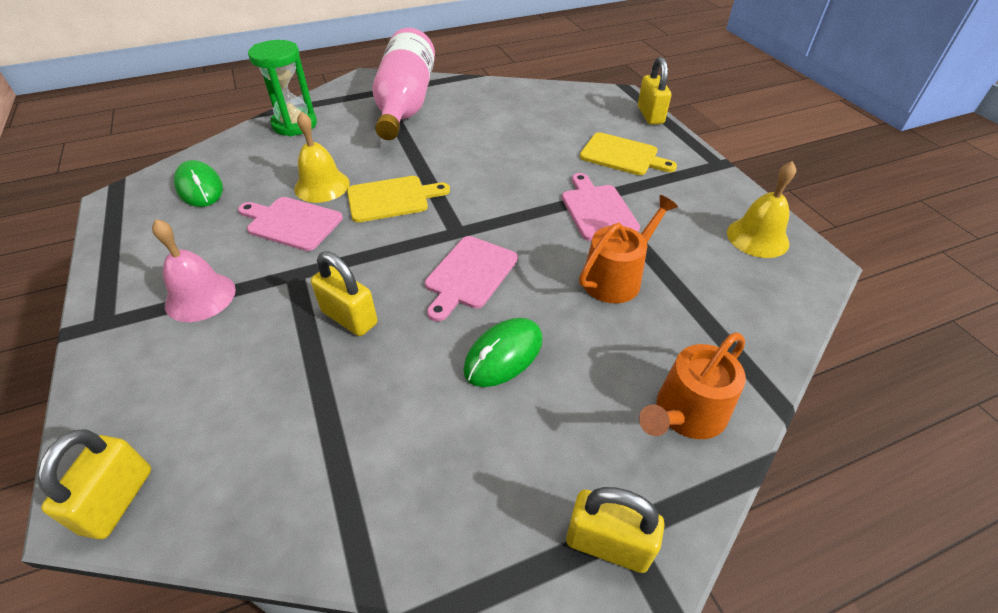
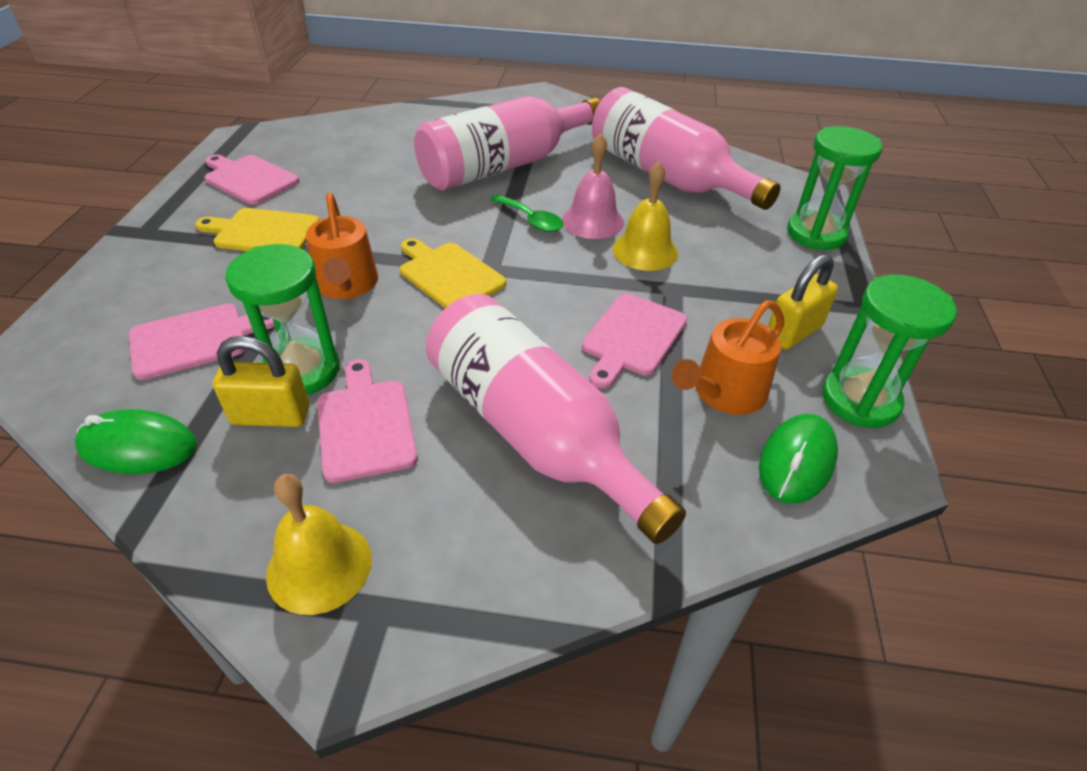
green hourglass: [248,40,317,136] = 1 -> [225,244,340,395] [787,126,882,250] [822,274,957,428] = 3
green spoon: none = 0 -> [490,194,563,232] = 1
pink bottle: [372,28,435,140] = 1 -> [414,96,600,190] [426,294,686,544] [592,87,781,210] = 3
pink cutting board: [238,197,343,251] [425,236,518,321] [562,173,640,241] = 3 -> [129,304,275,380] [205,154,299,205] [317,359,418,483] [582,293,687,388] = 4
yellow padlock: [38,429,151,539] [311,251,378,336] [566,487,665,573] [638,57,671,124] = 4 -> [213,336,309,427] [768,254,838,350] = 2

